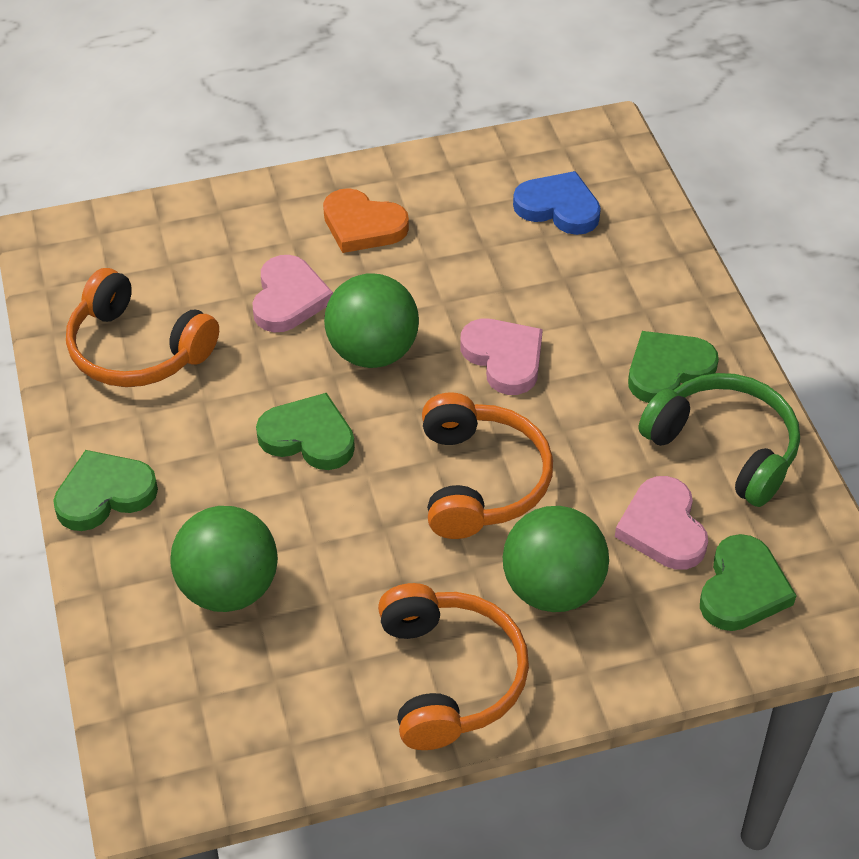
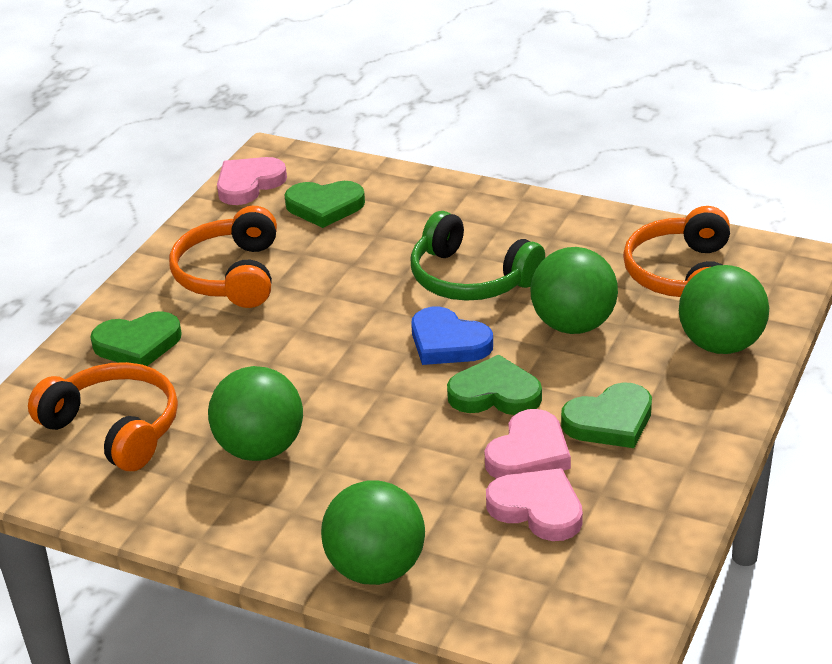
green ball: [170,506,278,612] [324,273,419,368] [503,506,609,612] = 3 -> [208,366,303,461] [321,480,425,585] [530,247,618,334] [679,265,769,354] = 4
orange heart: [323,188,409,253] = 1 -> none = 0

